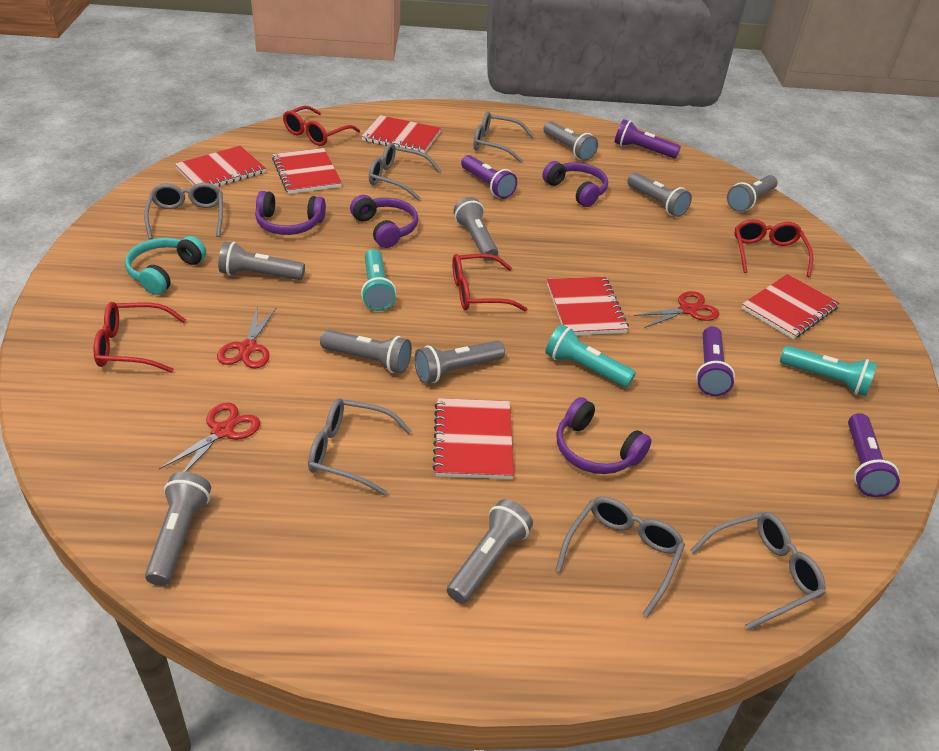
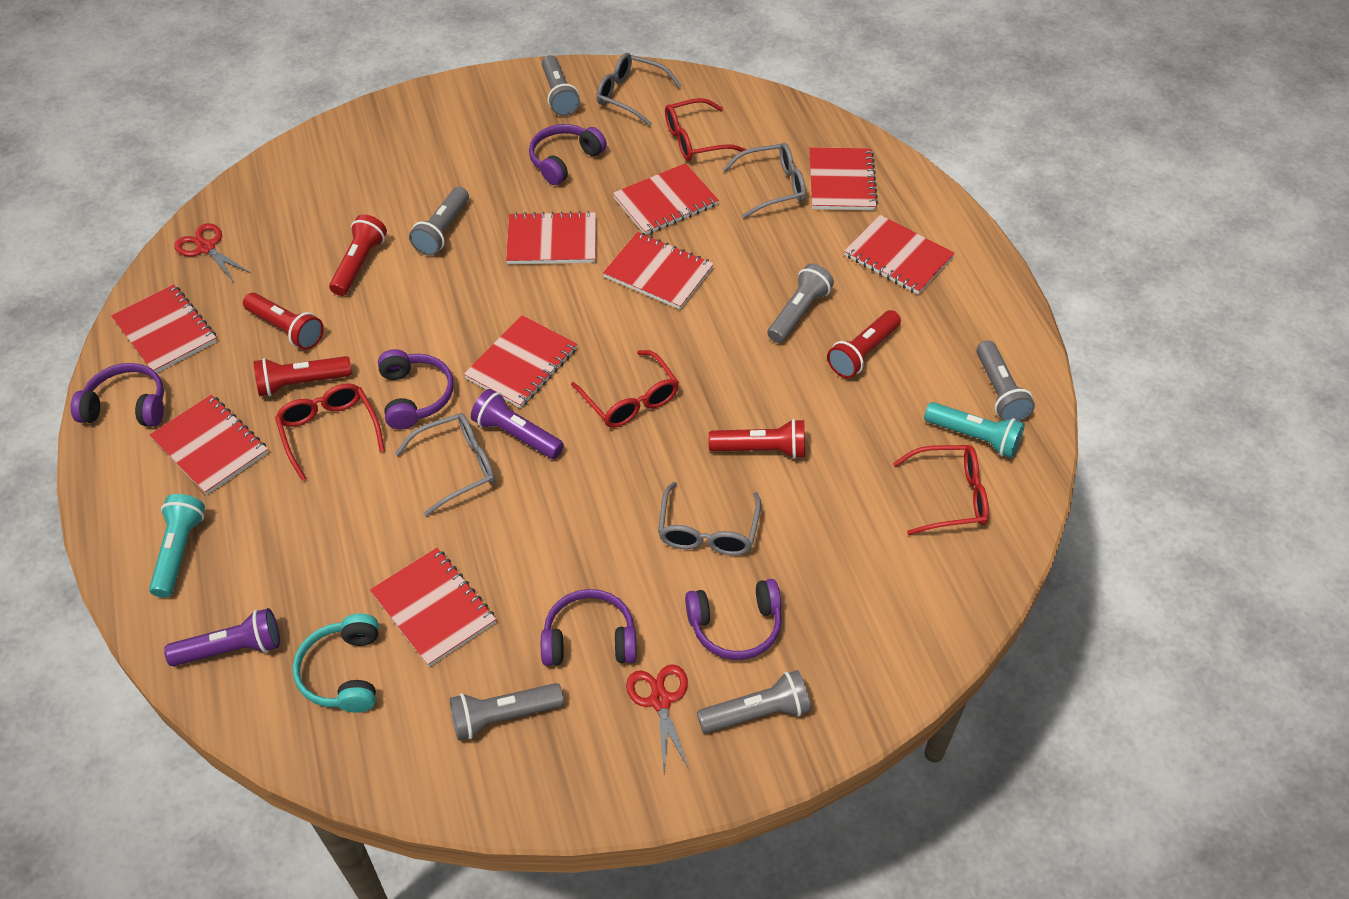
grey flashlight: [145,472,211,586] [218,242,305,280] [320,330,412,374] [414,341,505,383] [447,499,533,604] [453,197,498,261] [543,121,598,161] [628,173,692,217] [727,175,778,212] = 9 -> [409,187,469,256] [450,683,564,740] [542,55,580,116] [697,670,811,733] [767,264,834,343] [976,340,1035,422] = 6
grey glasses: [144,183,223,239] [308,398,412,495] [369,143,441,200] [473,111,534,163] [555,496,685,618] [690,512,826,631] = 6 -> [395,413,495,516] [596,53,681,126] [658,482,761,556] [723,143,806,218] = 4
purple flashlight: [461,155,517,199] [615,119,681,158] [696,326,735,396] [848,413,900,497] = 4 -> [164,608,280,666] [471,389,564,459] = 2
purple headphones: [255,191,326,235] [350,195,418,248] [542,161,608,207] [557,397,652,474] = 4 -> [71,363,164,427] [378,349,454,430] [529,124,607,185] [541,589,637,666] [685,579,782,660] = 5
red flashlight: none = 0 -> [243,293,324,350] [253,356,352,397] [329,214,387,296] [708,419,805,459] [827,310,901,378] = 5
red notebook: [175,146,266,187] [272,148,342,194] [361,115,441,153] [433,398,514,479] [547,277,629,335] [741,274,839,339] = 6 -> [111,284,217,373] [149,394,268,495] [370,548,496,667] [464,315,577,408] [506,211,596,264] [603,232,714,310] [613,163,719,235] [809,147,878,210] [844,215,955,295] = 9
red scissors: [159,403,260,472] [217,308,276,368] [634,291,719,328] = 3 -> [174,223,251,282] [626,664,690,775] = 2
turquoise flashlight: [361,249,396,311] [545,324,636,388] [780,346,877,396] = 3 -> [149,494,205,598] [924,402,1025,458] = 2

